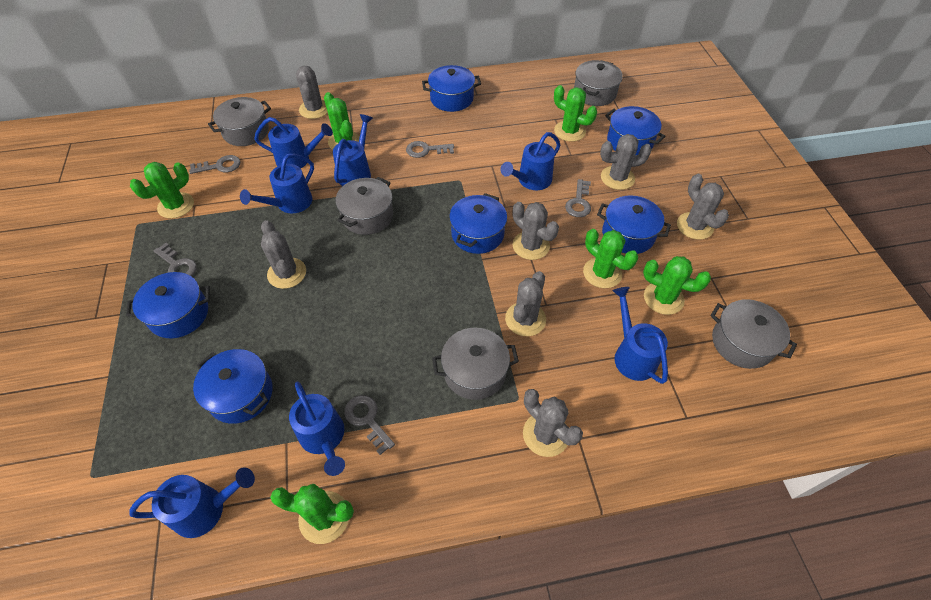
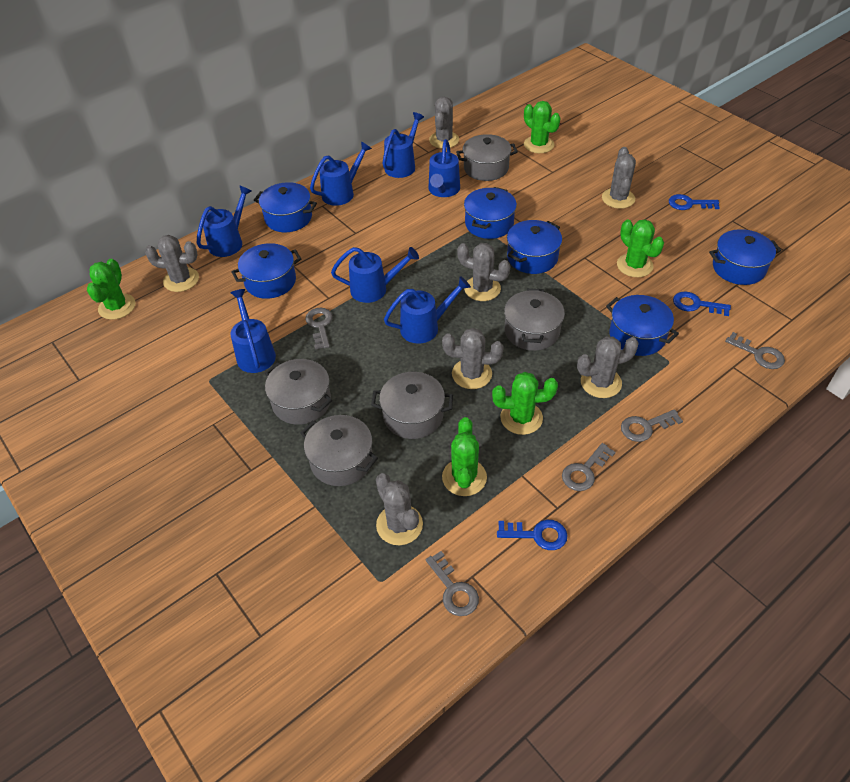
blue key: none = 0 -> [497,520,568,550] [669,194,720,210] [673,291,731,316] = 3
green cactus: [130,162,194,219] [271,484,354,544] [324,92,360,150] [554,85,597,142] [583,229,638,288] [643,256,711,315] = 6 -> [87,259,136,320] [442,417,487,496] [492,372,558,435] [524,101,560,153] [617,219,664,277] = 5

